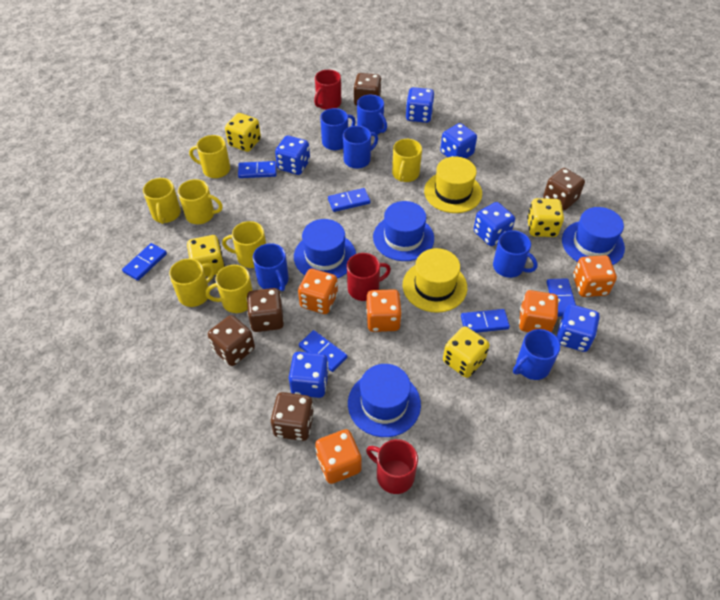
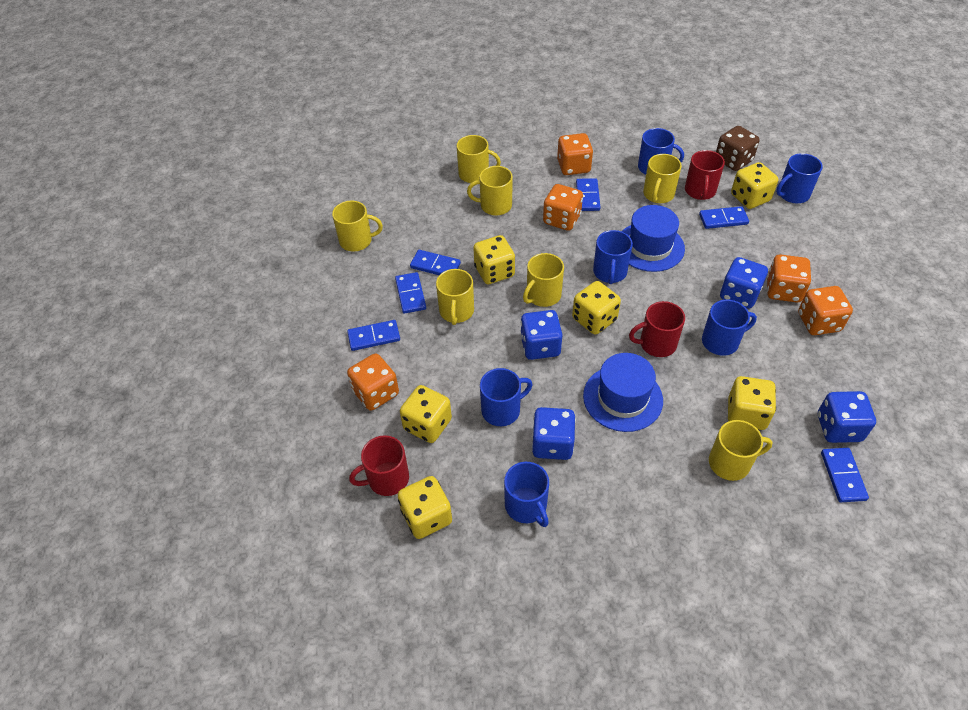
blue dice: [275,135,310,175] [289,352,329,398] [406,87,435,123] [440,123,477,158] [474,202,515,246] [556,304,600,352] = 6 -> [520,310,563,360] [532,407,576,460] [720,257,768,309] [818,391,876,443] = 4
blue hat: [294,219,356,278] [348,364,421,437] [373,201,434,261] [562,207,625,265] = 4 -> [583,353,663,432] [621,205,685,272] = 2
brown dice: [208,315,255,366] [247,288,284,332] [270,392,314,441] [353,73,382,106] [543,168,585,211] = 5 -> [716,126,760,171] = 1
yellow dice: [187,235,225,277] [225,113,261,152] [443,326,490,378] [527,198,564,237] = 4 -> [398,476,452,539] [400,385,452,443] [473,235,515,284] [572,281,621,335] [728,376,776,430] [731,162,778,209] = 6
yellow hat: [403,248,467,313] [424,156,482,213] = 2 -> none = 0

